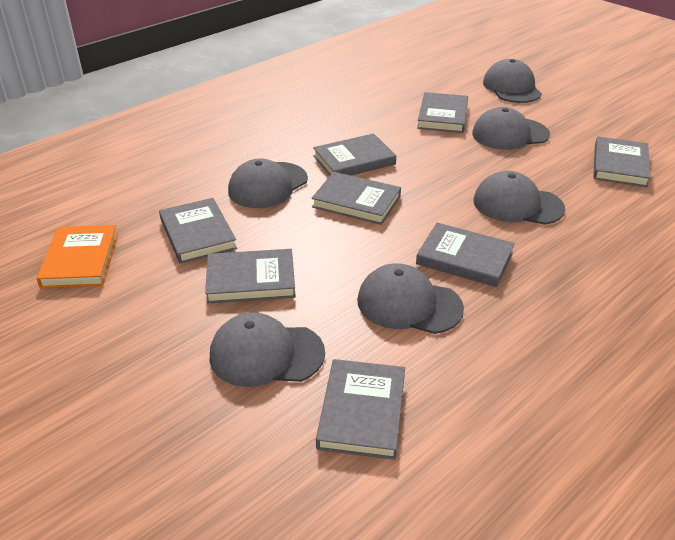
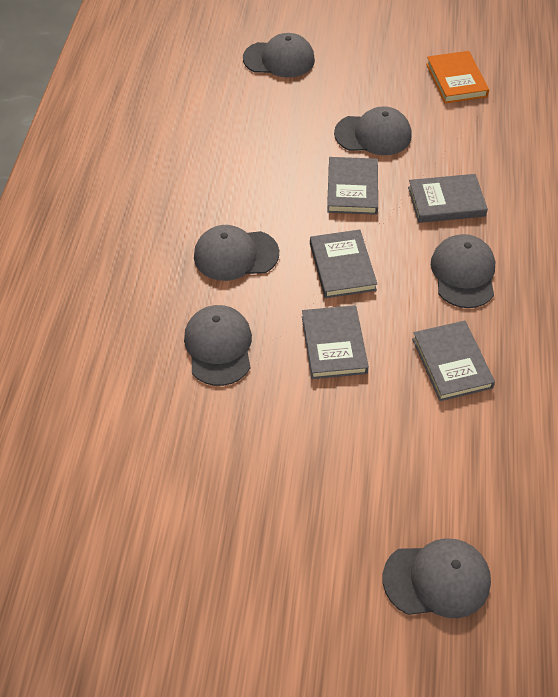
grey book: [159,198,237,264] [205,249,296,304] [312,172,401,225] [313,133,396,176] [316,359,405,460] [416,223,515,287] [417,92,468,133] [593,137,651,187] = 8 -> [302,305,369,379] [310,230,377,298] [327,157,378,215] [408,174,488,223] [412,321,495,401] = 5

